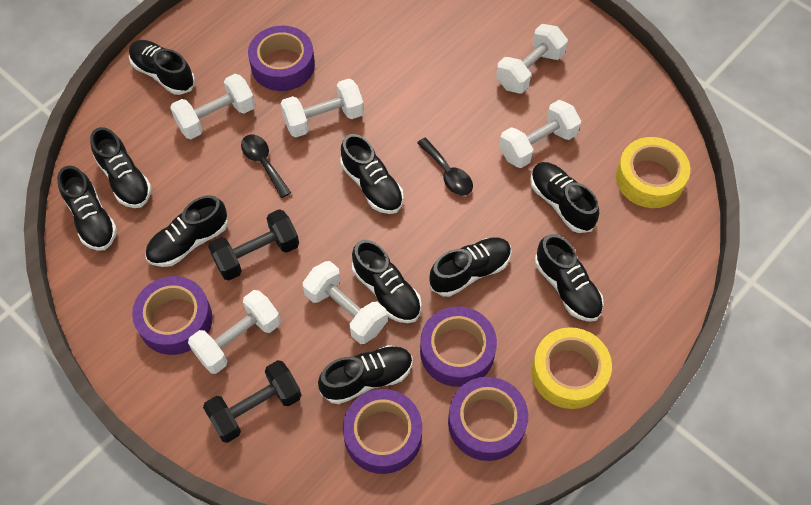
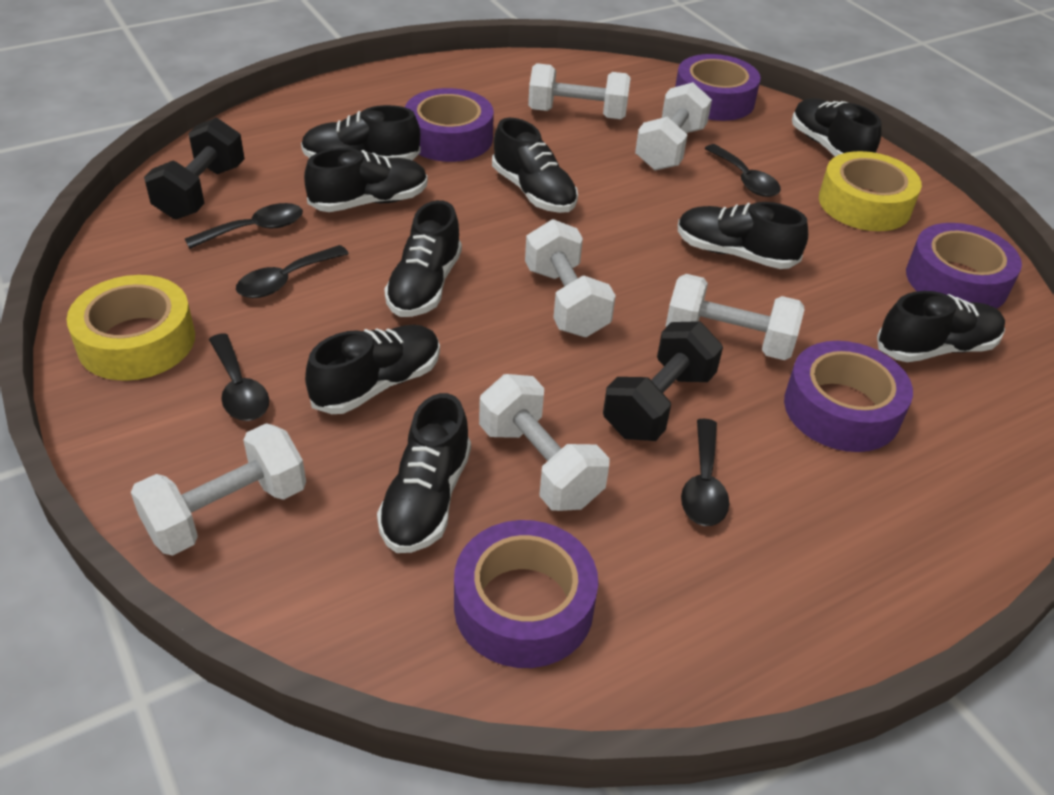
black shoe: [57,166,117,251] [90,127,151,208] [129,40,195,95] [145,195,228,267] [318,345,413,404] [340,134,403,214] [352,240,421,323] [429,237,512,297] [530,162,599,233] [535,234,604,322] = 10 -> [301,105,421,160] [304,148,428,212] [305,325,440,414] [377,393,471,553] [384,200,462,317] [492,118,578,213] [678,202,808,269] [792,98,882,157] [877,291,1005,362] = 9
black spoon: [241,134,291,198] [417,138,473,195] = 2 -> [185,203,303,249] [209,333,269,421] [236,245,349,298] [681,419,729,526] [704,144,781,197] = 5

